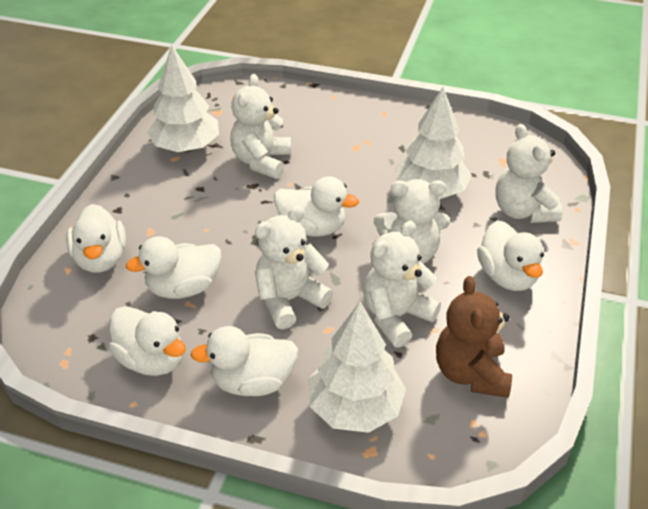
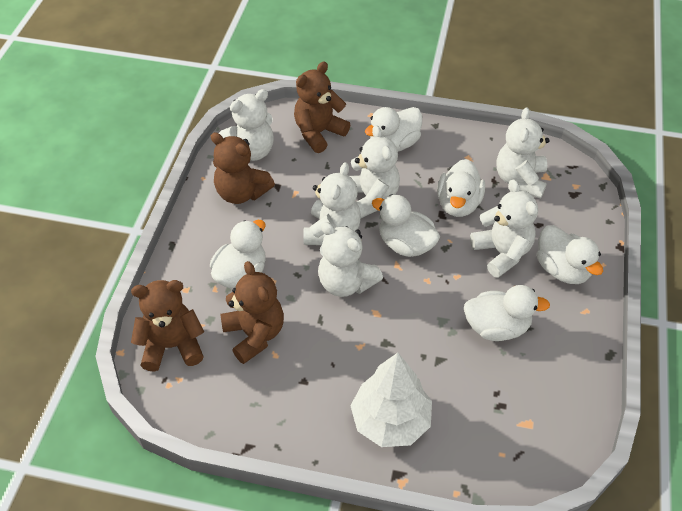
brown teddy bear: [436,276,512,398] = 1 -> [131,280,204,372] [211,132,275,204] [221,261,284,364] [294,62,350,153] = 4
white teddy bear: [230,74,291,179] [255,206,333,329] [363,221,441,348] [374,179,450,263] [496,124,563,223] = 5 -> [219,89,274,161] [303,162,361,245] [318,222,383,297] [350,125,400,218] [470,179,538,278] [497,107,550,199] = 6
white tree: [148,45,219,152] [308,302,406,433] [396,87,472,199] = 3 -> [350,353,432,447] = 1

